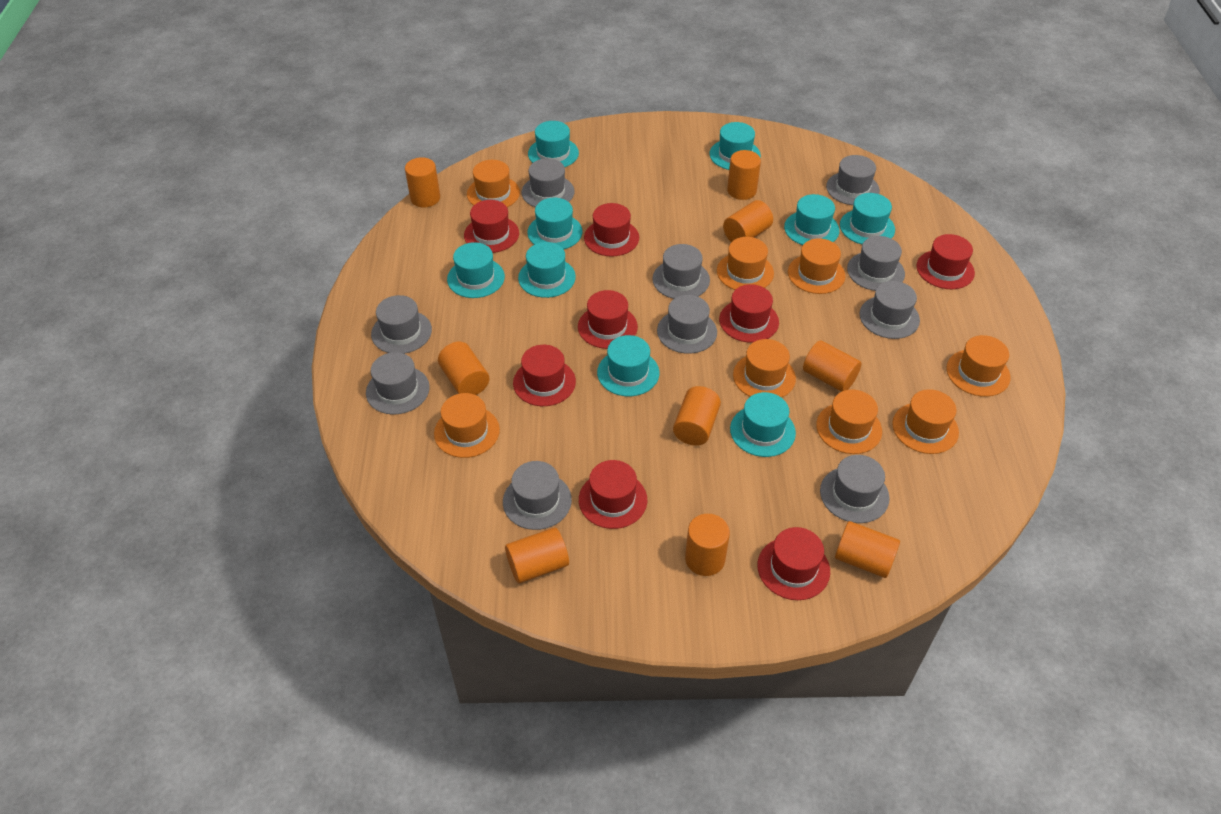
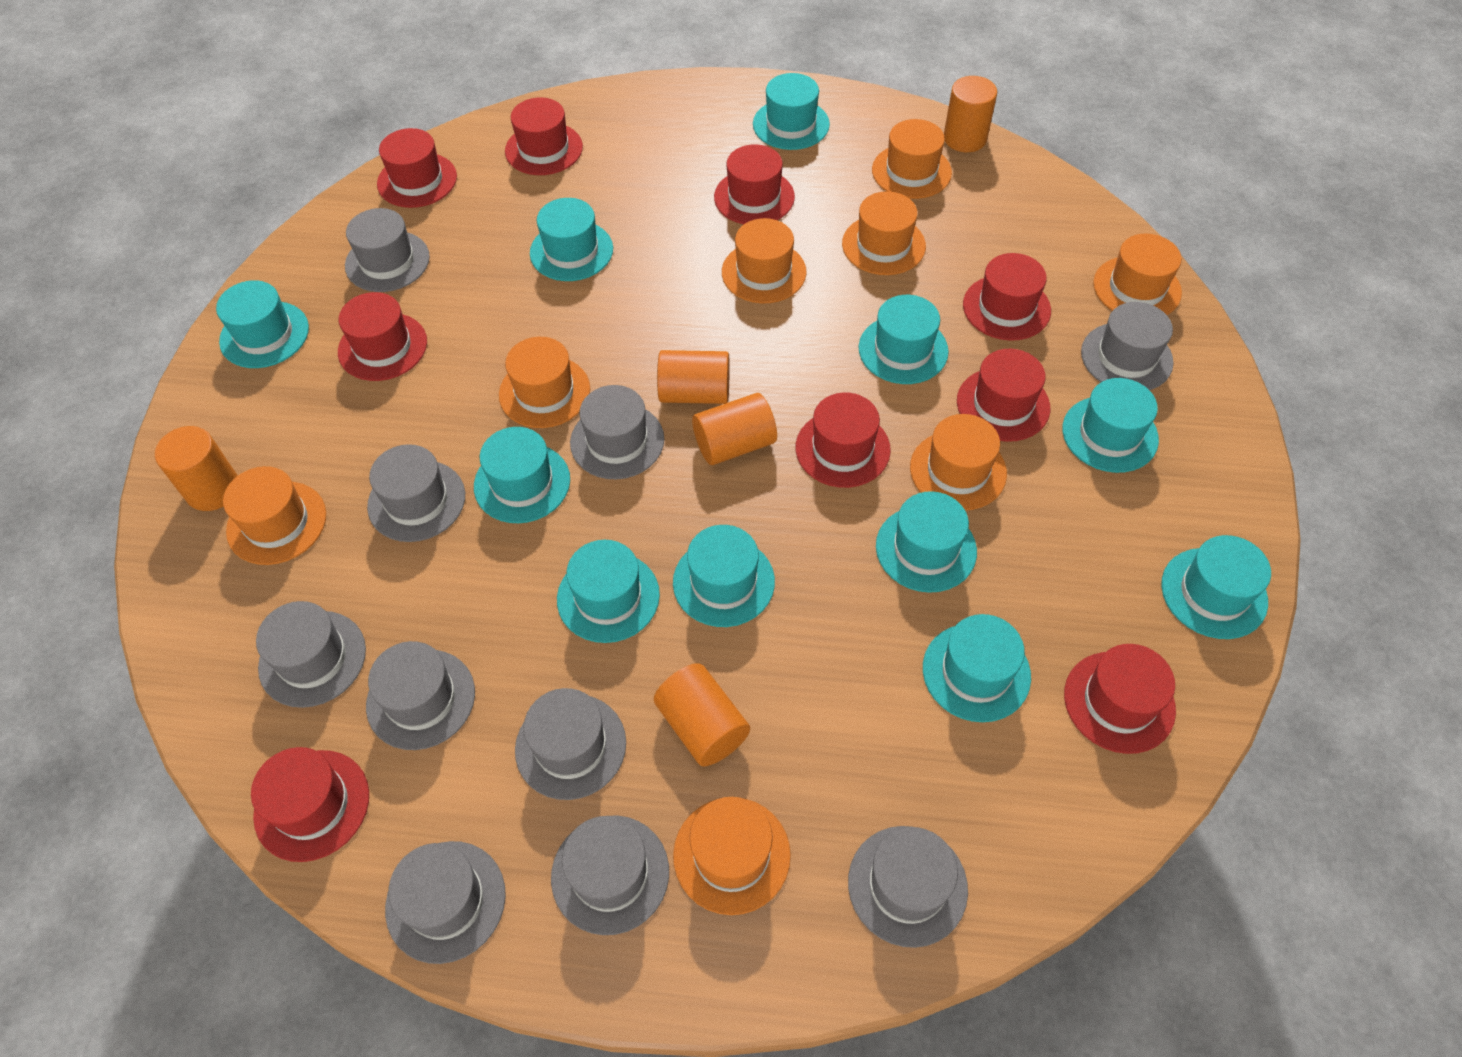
orange cylinder: [405,157,440,208] [438,341,489,395] [505,527,569,583] [673,386,721,446] [685,514,730,576] [723,200,773,242] [727,150,761,200] [803,340,861,392] [835,521,900,578] = 9 -> [155,426,238,511] [654,663,750,766] [657,350,730,404] [692,393,777,465] [944,76,997,152] = 5
red hat: [464,200,519,253] [513,345,576,406] [578,290,638,349] [579,460,647,529] [584,203,639,256] [719,284,779,343] [758,527,830,600] [917,234,975,289] = 8 -> [251,747,369,862] [338,292,427,381] [377,128,457,208] [505,97,583,175] [714,144,795,224] [796,392,891,488] [957,349,1050,442] [963,253,1051,341] [1064,644,1176,754] = 9
turquoise hat: [447,242,505,298] [518,242,576,298] [527,198,583,249] [528,121,579,167] [597,335,660,396] [710,122,761,170] [730,392,796,457] [784,194,840,245] [840,193,895,244] = 9 -> [216,280,309,368] [474,427,570,523] [530,198,613,281] [557,540,660,643] [673,525,775,627] [753,73,830,150] [859,295,949,384] [876,491,977,593] [923,614,1031,722] [1062,378,1159,473] [1161,535,1271,639] = 11

